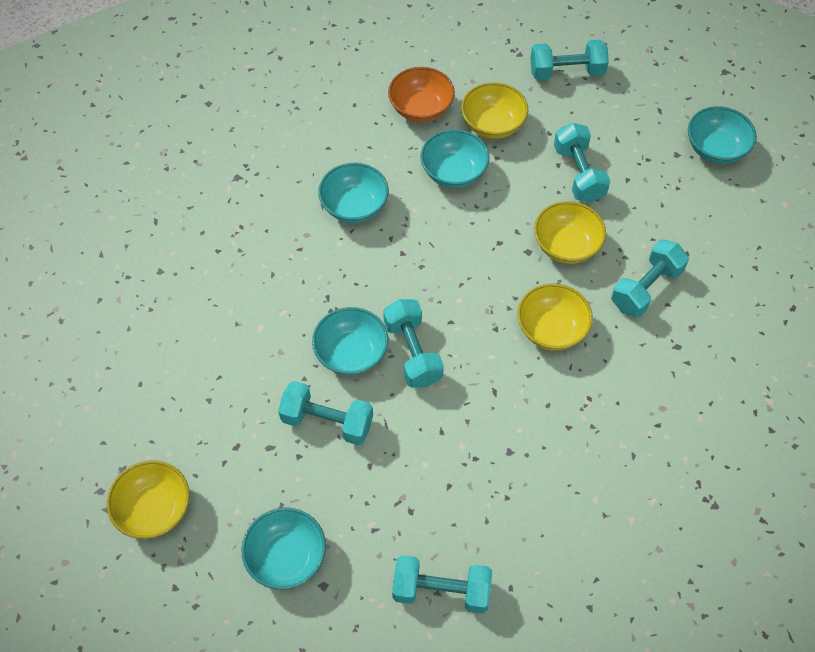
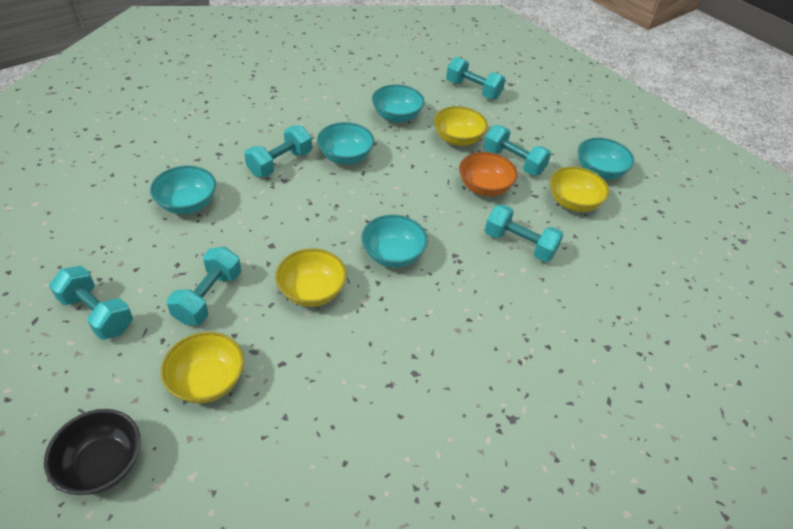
black bowl: none = 0 -> [44,409,141,495] = 1

